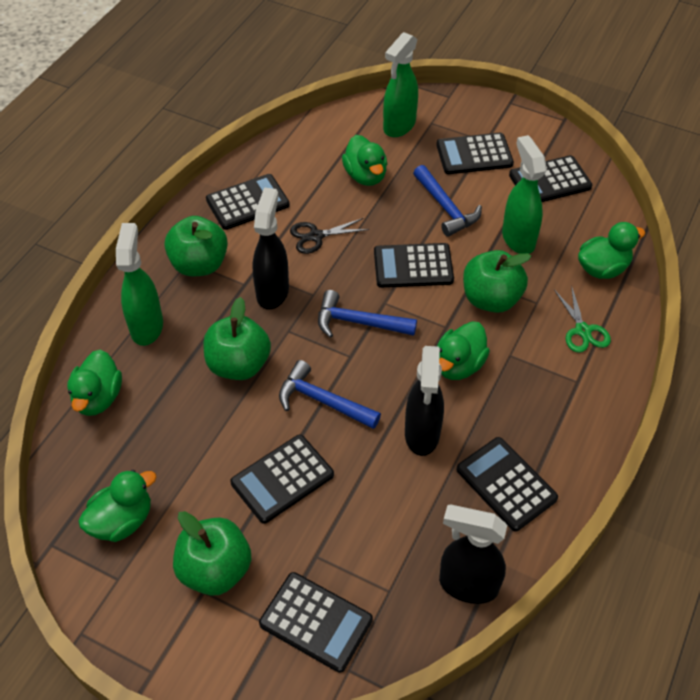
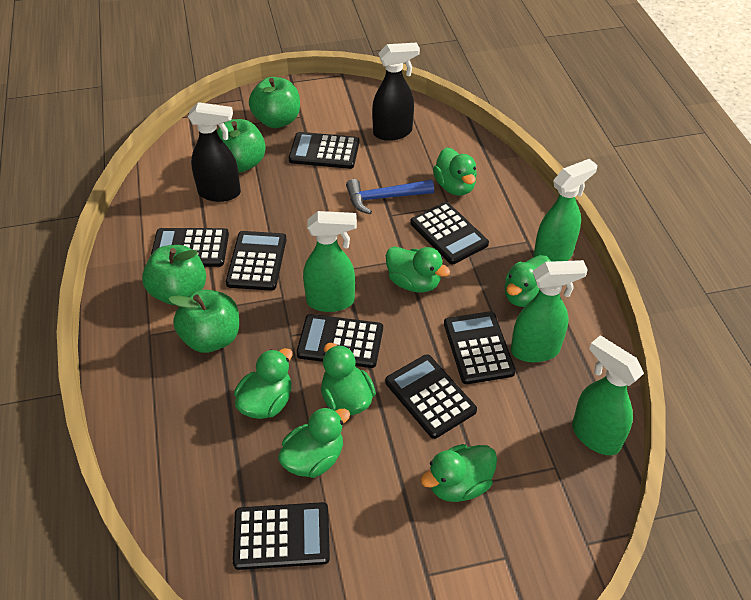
black calculator: [206,174,290,230] [230,434,334,524] [259,572,373,673] [374,243,454,288] [436,133,514,174] [457,437,558,531] [509,155,592,202] = 7 -> [151,228,229,267] [226,231,286,291] [233,502,330,570] [289,132,359,169] [296,314,383,368] [385,354,477,439] [410,202,489,264] [444,311,516,384] = 8
black scissors: [290,218,369,254] = 1 -> none = 0
black spray bottle: [253,188,289,310] [405,346,444,456] [439,504,507,604] = 3 -> [188,102,241,202] [372,43,420,141] = 2
blue hammer: [279,360,381,429] [318,290,417,338] [413,165,482,237] = 3 -> [346,179,434,214] = 1
green duck: [67,350,122,416] [78,470,157,542] [342,135,387,186] [437,321,490,380] [578,222,645,279] = 5 -> [234,348,293,419] [278,407,350,478] [321,343,376,415] [386,246,450,293] [421,444,497,502] [433,147,477,196] [504,255,551,307] = 7
green scissors: [554,285,611,353] = 1 -> none = 0
green spray bottle: [116,223,163,346] [383,32,418,137] [502,135,547,254] = 3 -> [303,211,357,312] [511,260,588,362] [533,159,597,262] [572,336,644,455] = 4

